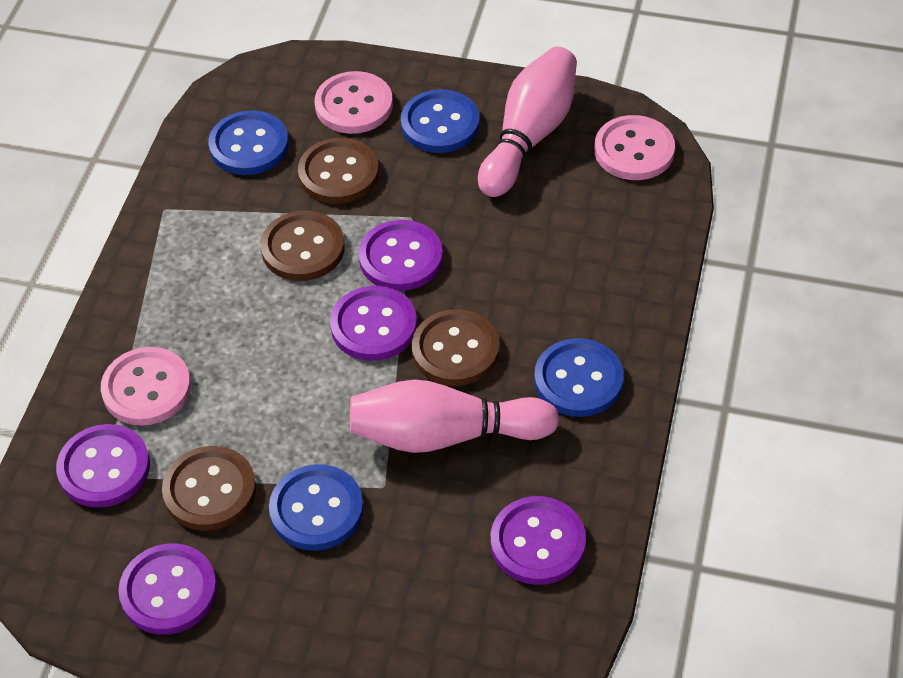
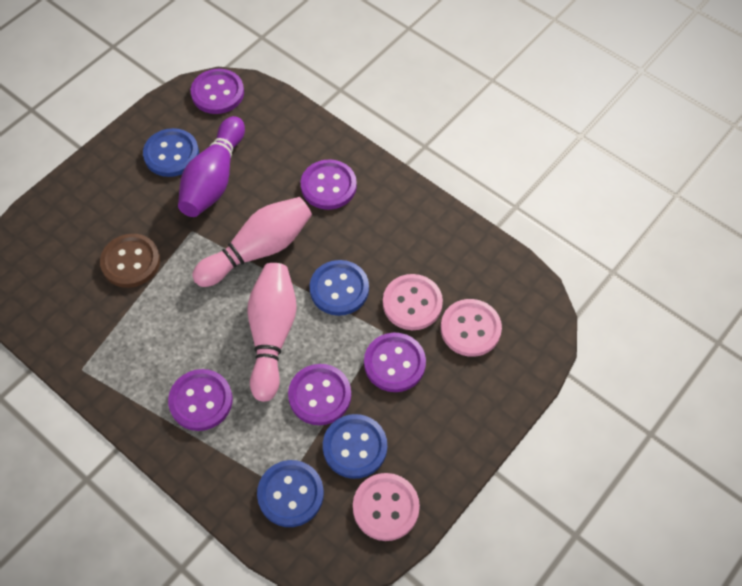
brown button: [162,446,256,531] [260,211,345,281] [298,138,379,204] [412,309,499,386] = 4 -> [100,234,160,288] = 1
purple bowling pin: none = 0 -> [178,116,245,217] = 1

